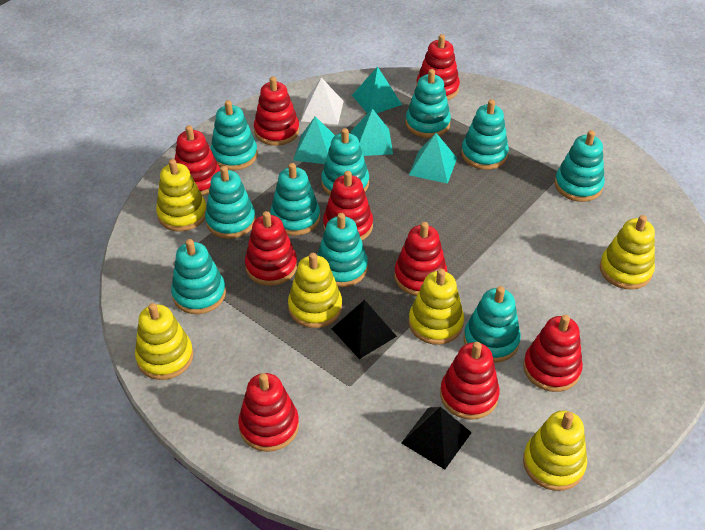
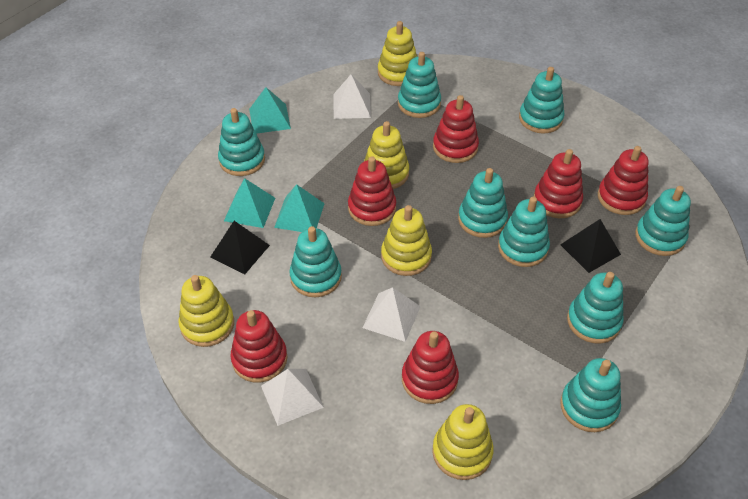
red stacking toy: [175,125,220,196] [238,373,299,452] [245,211,297,286] [254,76,299,146] [323,171,373,240] [394,222,447,296] [416,34,460,100] [440,342,500,420] [523,315,583,392] = 9 -> [230,310,287,383] [348,157,396,226] [402,331,459,404] [433,95,479,163] [534,149,583,218] [598,146,649,215] = 6
turquoise pyramid: [293,116,335,164] [351,109,393,156] [352,66,402,114] [409,133,457,184] = 4 -> [224,178,275,228] [249,87,291,134] [274,184,325,232] = 3
turquoise stacking toy: [171,239,226,314] [205,166,256,239] [210,100,258,170] [270,163,320,236] [317,213,368,287] [321,128,369,195] [405,69,451,138] [461,99,509,170] [464,286,521,363] [555,130,605,202] = 10 -> [218,108,265,176] [289,226,342,297] [398,52,441,118] [458,168,508,238] [498,197,550,267] [519,67,564,134] [560,358,621,432] [567,272,624,344] [635,186,691,256] = 9
white pyramid: [301,77,344,125] = 1 -> [261,369,324,426] [333,74,371,119] [362,287,421,342] = 3
yellow stacking toy: [135,303,193,380] [156,159,206,232] [288,253,342,328] [409,269,464,345] [523,410,587,491] [600,215,655,290] = 6 -> [178,275,234,347] [364,121,409,189] [378,21,417,86] [381,205,432,276] [432,404,494,480] = 5

